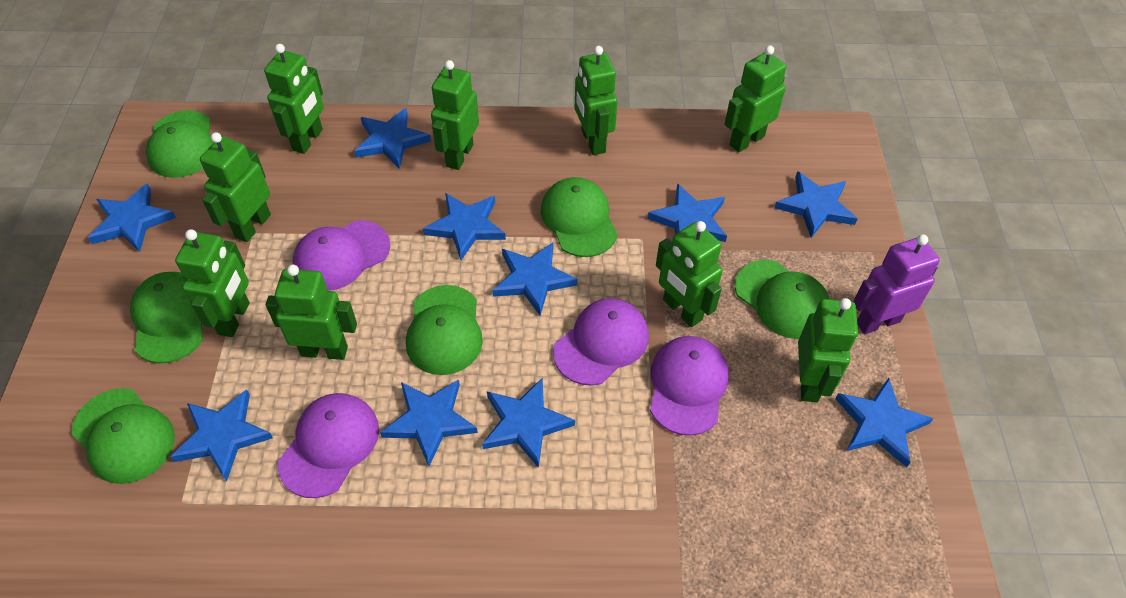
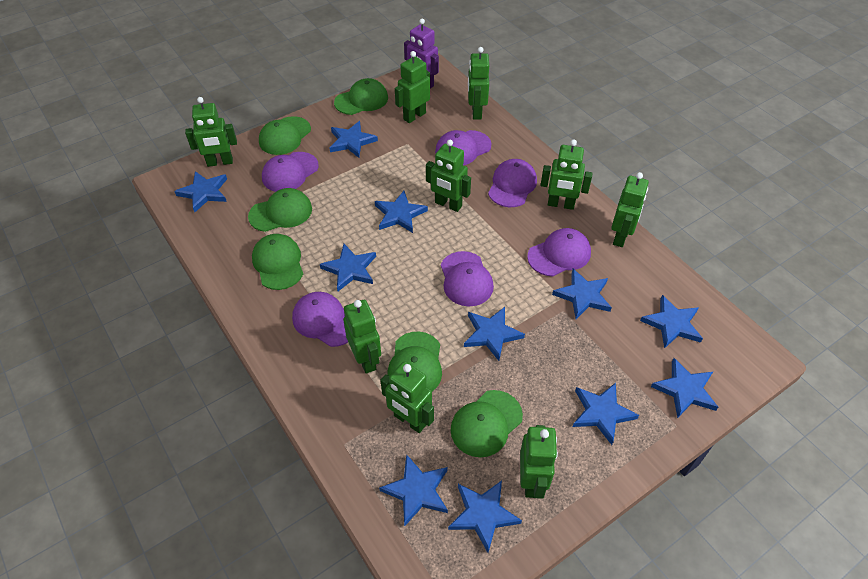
blue star: [88,183,176,252] [171,389,273,481] [354,108,431,169] [380,379,478,466] [423,193,506,260] [482,378,575,468] [492,243,578,316] [648,183,727,242] [774,171,858,238] [835,378,934,467] = 10 -> [174,171,227,212] [320,244,376,291] [329,121,378,158] [375,191,428,233] [379,454,448,527] [448,480,522,553] [464,307,525,361] [552,269,612,319] [573,383,639,445] [640,295,703,349] [651,358,718,418] = 11
purple cap: [278,393,379,498] [293,220,390,291] [553,298,649,386] [650,336,729,436] = 4 -> [262,152,319,192] [292,292,348,347] [435,130,491,165] [441,251,494,306] [488,159,537,207] [527,228,591,276] = 6

